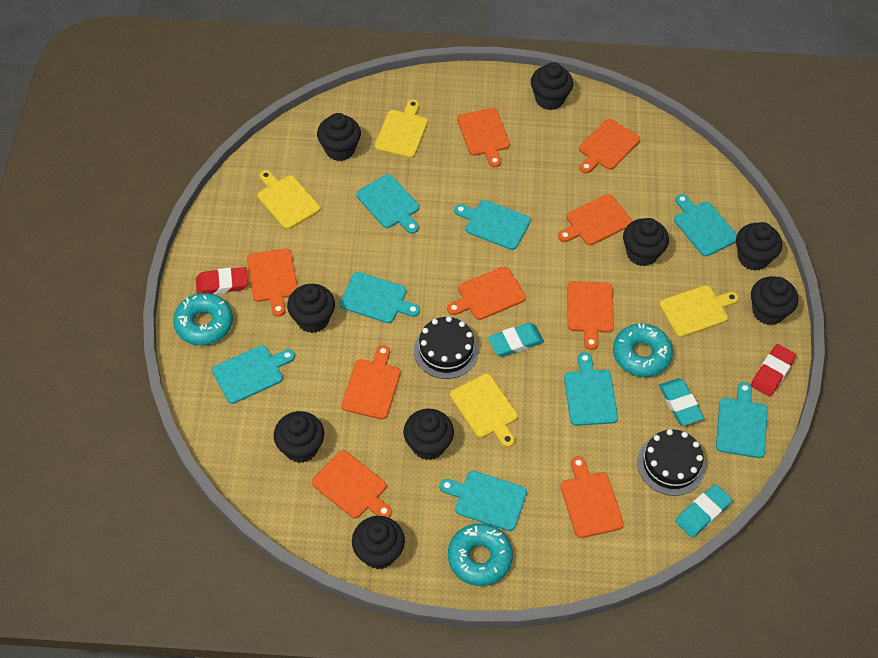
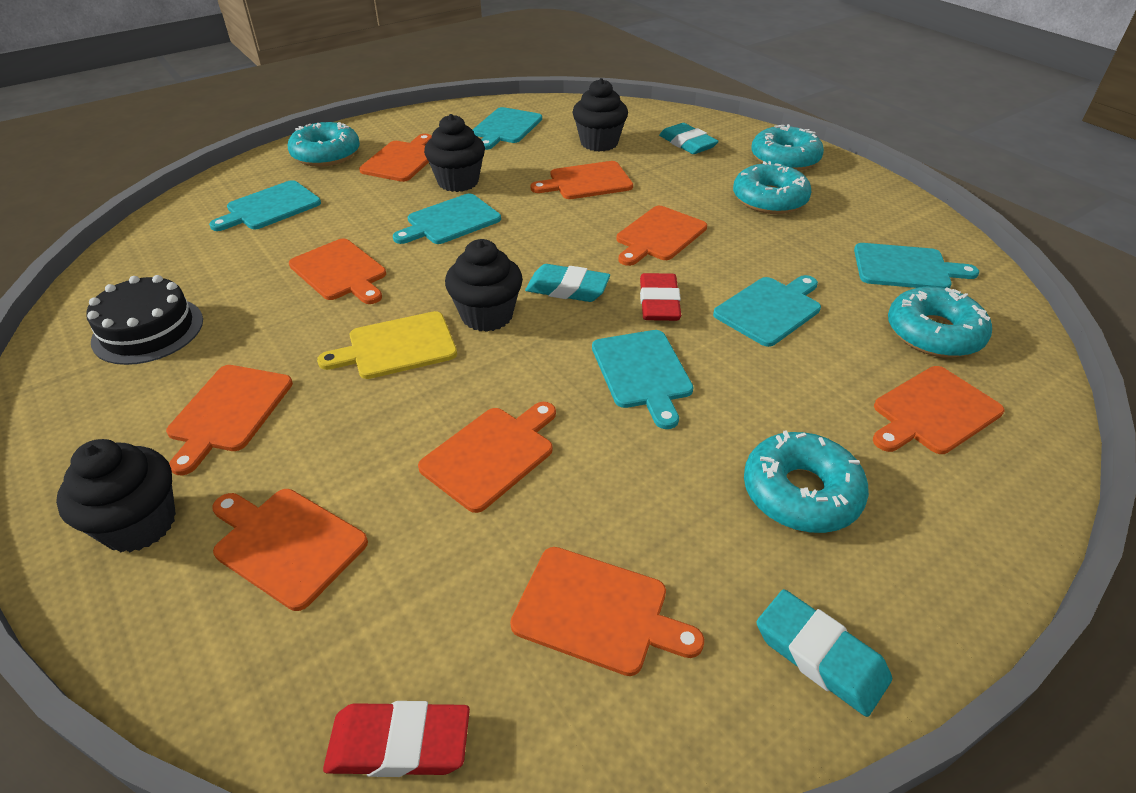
black cake: [414,316,479,379] [637,429,705,496] = 2 -> [86,275,203,365] = 1
black cupcake: [274,411,324,463] [287,284,335,333] [317,113,361,161] [352,516,405,569] [403,409,454,460] [531,62,573,110] [623,218,669,266] [736,222,782,271] [751,276,798,325] = 9 -> [56,439,176,552] [424,114,485,192] [445,239,523,332] [572,78,628,152] = 4
turquoise cutting board: [212,345,295,404] [340,272,420,323] [356,174,419,234] [439,471,527,531] [454,200,531,250] [564,352,618,426] [674,194,737,256] [716,382,768,458] = 8 -> [209,180,321,231] [393,194,501,244] [473,107,542,150] [592,330,694,429] [713,275,821,347] [854,243,979,289] = 6
turquoise donut: [173,293,233,345] [448,523,513,586] [613,323,673,377] = 3 -> [288,122,360,167] [733,161,812,214] [744,430,869,533] [751,124,824,171] [888,287,992,358] = 5
yellow cutting board: [257,170,320,229] [375,99,428,158] [450,374,518,447] [659,285,739,337] = 4 -> [317,311,457,379] = 1

